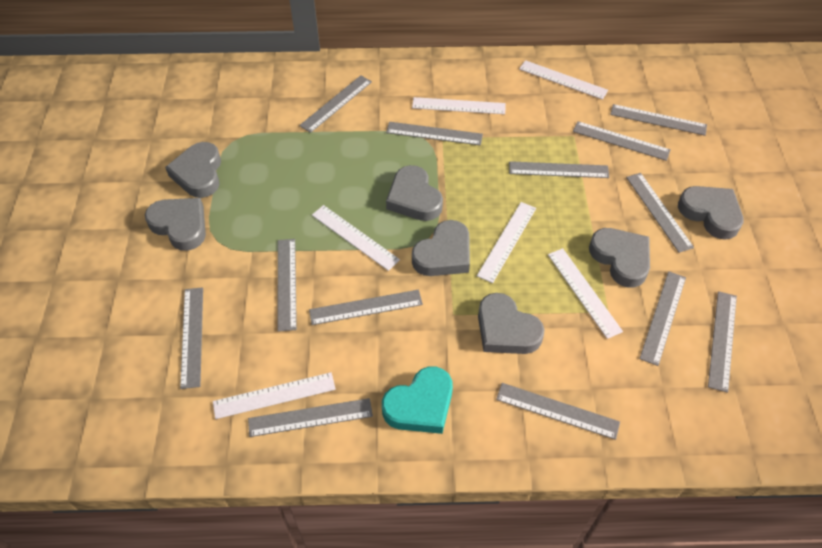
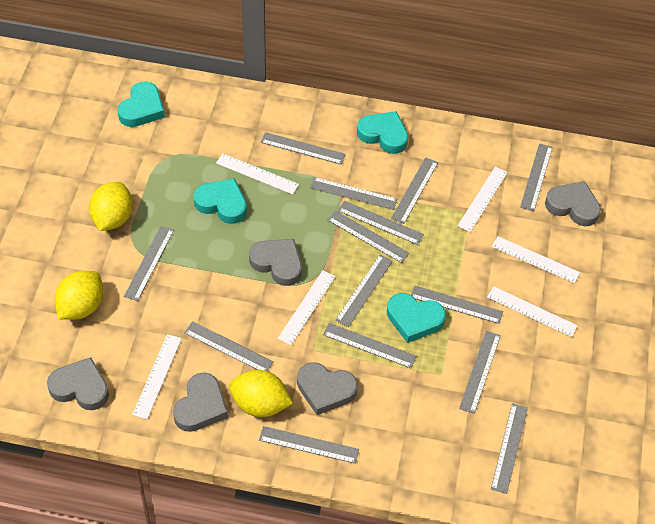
grey heart: [145,198,206,251] [165,142,221,198] [386,165,443,221] [412,220,470,276] [478,293,545,354] [589,228,650,288] [678,186,744,240] = 7 -> [47,357,109,410] [173,373,228,432] [249,239,302,286] [297,362,358,415] [545,181,601,226] = 5
grey ruler: [180,287,203,389] [248,398,373,437] [278,239,297,332] [299,75,372,133] [309,290,423,325] [386,122,483,145] [496,383,620,440] [509,161,609,178] [573,121,671,161] [610,104,707,136] [626,173,694,253] [639,271,686,366] [708,291,737,393] = 13 -> [124,226,174,301] [184,321,274,371] [259,426,359,464] [261,132,346,165] [310,177,397,210] [323,323,416,368] [328,211,410,263] [335,255,393,327] [338,201,424,245] [391,157,438,224] [411,285,503,324] [459,331,501,414] [491,403,528,494] [520,143,553,211] = 14
turquoise heart: [382,367,453,434] = 1 -> [117,81,165,127] [193,178,247,224] [357,111,408,154] [387,293,446,343] = 4
yellow lemon: none = 0 -> [55,271,103,320] [89,182,133,231] [229,370,293,417] = 3

